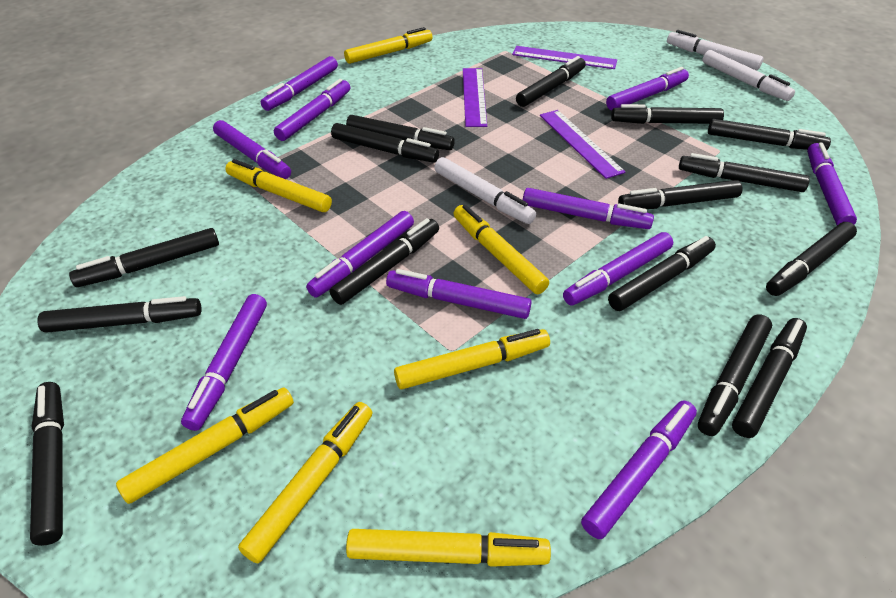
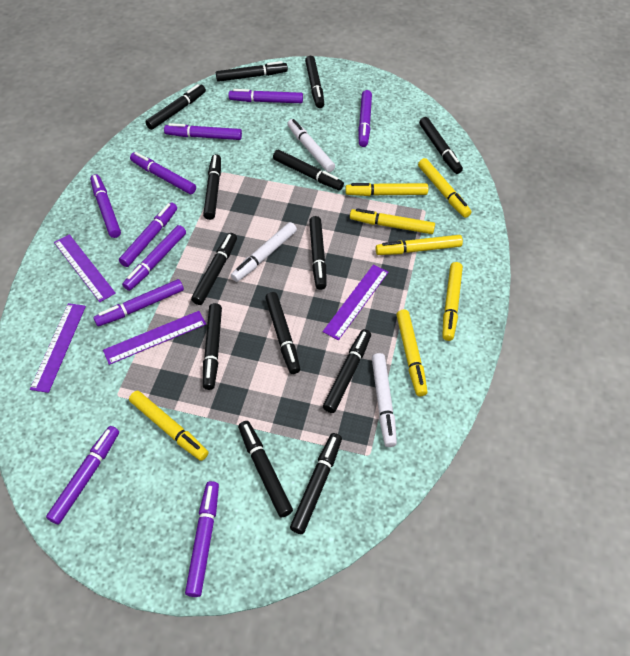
black marker: [30,382,64,546] [37,296,202,333] [69,228,219,287] [330,218,439,305] [331,123,439,163] [346,115,455,150] [516,56,586,107] [608,236,716,311] [611,104,724,124] [618,180,742,209] [679,153,810,192] [698,315,772,436] [708,119,831,150] [732,318,807,438] [766,222,857,296] = 15 -> [145,84,206,130] [191,233,237,305] [203,154,221,220] [203,303,222,390] [216,61,288,82] [238,421,293,517] [265,292,300,374] [273,150,344,190] [290,433,342,534] [305,56,324,108] [309,216,326,290] [323,329,371,413] [419,117,463,174] = 13
purple marker: [181,294,267,431] [213,120,291,179] [261,56,338,111] [274,79,350,141] [306,211,414,297] [386,269,532,319] [523,188,654,229] [563,232,673,306] [581,400,697,539] [606,67,689,110] [807,143,857,225] = 11 -> [46,426,119,524] [90,174,121,238] [93,279,184,326] [119,202,177,267] [122,225,186,291] [130,152,196,194] [164,123,242,140] [185,481,219,597] [229,89,303,103] [358,90,372,147] = 10
purple ruler: [463,68,487,127] [512,46,617,69] [540,110,626,179] = 3 -> [30,303,86,393] [54,234,116,302] [103,311,206,365] [323,264,388,340] = 4

